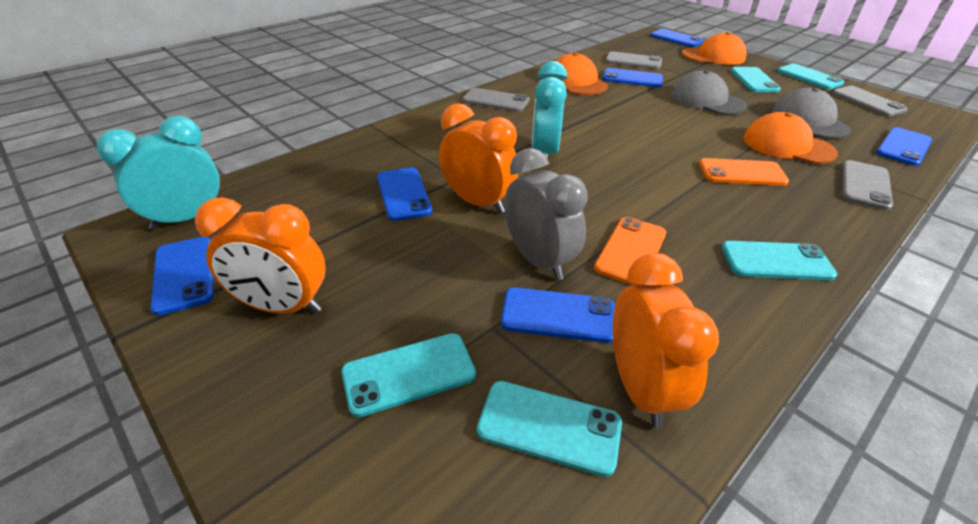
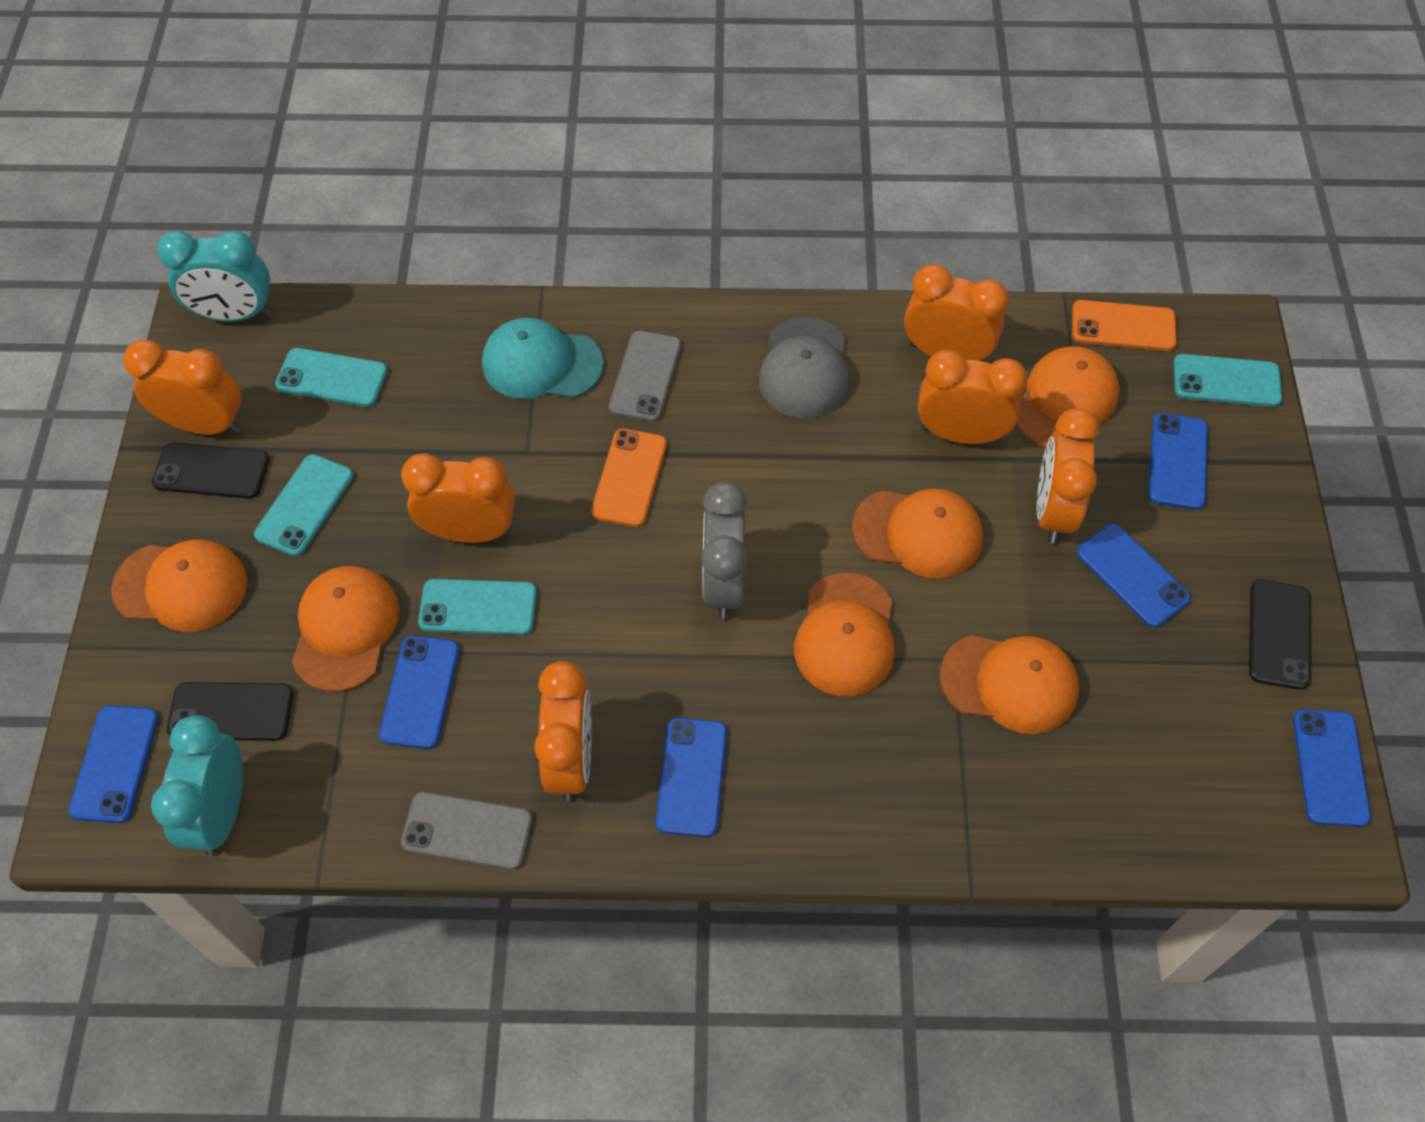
black phone: none = 0 -> [152,442,269,499] [167,682,294,741] [1249,579,1311,690] = 3
grey cap: [671,70,747,115] [773,88,851,139] = 2 -> [759,317,849,418] = 1
grey phone: [462,88,530,112] [605,51,662,69] [832,86,907,117] [842,160,893,210] = 4 -> [401,792,533,870] [609,331,681,422] = 2
orange cap: [556,53,608,95] [682,32,747,65] [744,112,838,164] = 3 -> [111,539,247,632] [292,566,399,692] [794,573,895,696] [852,488,983,578] [940,635,1079,734] [1016,346,1120,448] = 6
orange clock: [195,197,325,314] [439,103,519,213] [613,253,719,428] = 3 -> [123,340,242,435] [401,453,515,543] [534,661,592,801] [904,264,1009,362] [918,350,1027,444] [1037,408,1099,544] = 6
turquoise cap: none = 0 -> [482,318,604,399] = 1
turquoise phone: [341,333,476,417] [477,381,622,477] [722,241,837,280] [731,67,781,92] [778,64,844,89] = 5 -> [254,454,354,556] [275,348,388,407] [418,579,537,635] [1173,354,1282,407] = 4

